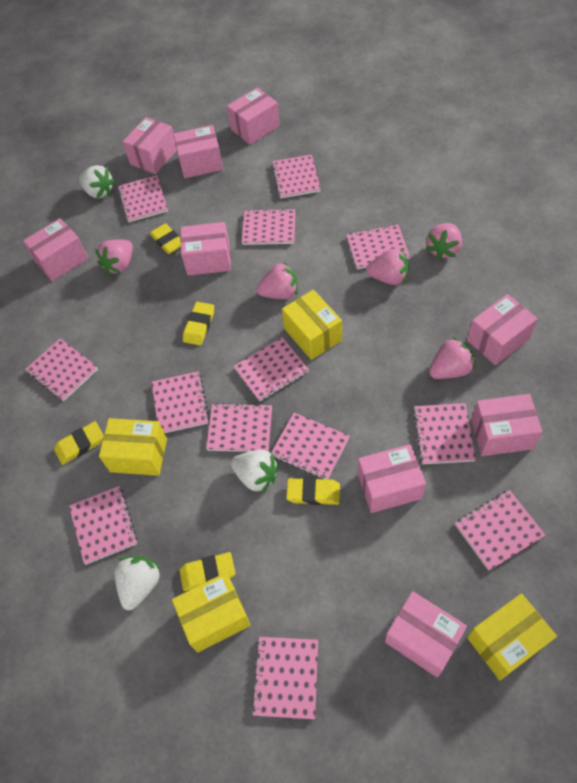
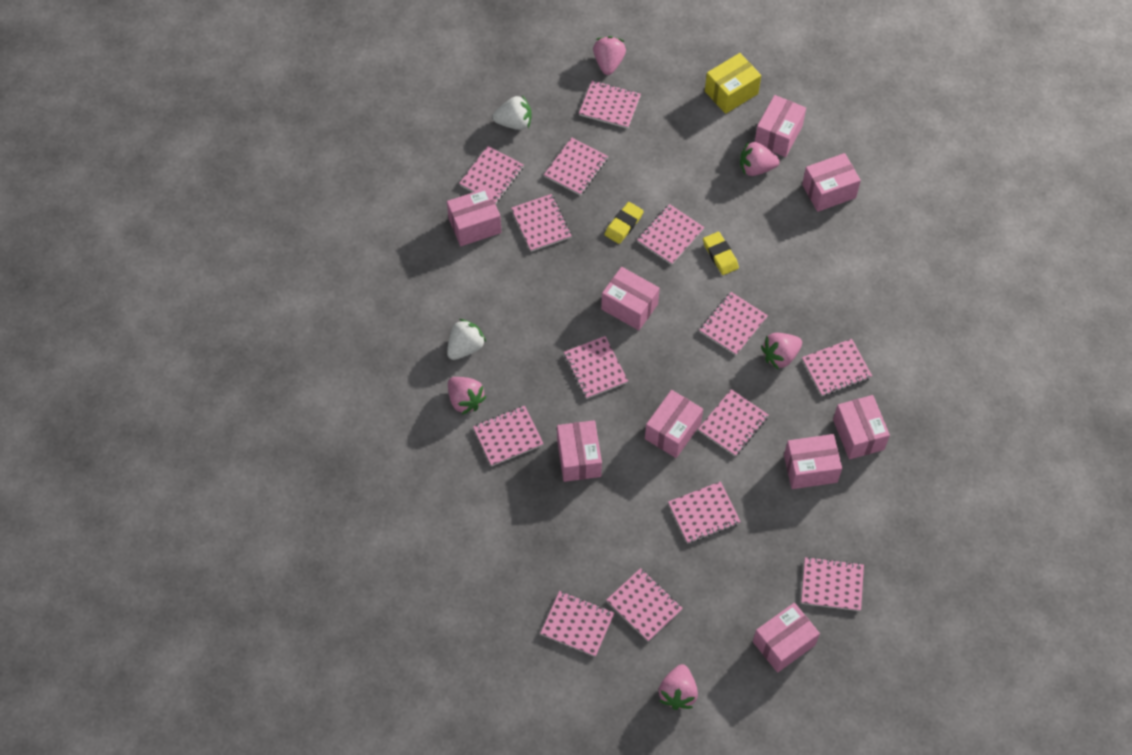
pink notebook: [25,338,98,401] [69,486,137,565] [118,175,168,222] [152,371,209,433] [206,403,272,452] [234,337,309,401] [242,208,296,245] [251,637,318,719] [271,413,350,479] [272,155,321,199] [347,224,410,269] [413,403,476,464] [455,490,545,571] = 13 -> [459,146,524,204] [473,406,544,466] [511,194,571,252] [540,591,614,657] [544,137,608,196] [564,336,628,399] [579,80,641,129] [606,568,683,642] [637,204,704,265] [668,481,741,544] [698,389,769,456] [700,292,768,355] [801,557,864,611] [802,339,872,396] = 14
white strawberry: [79,165,115,198] [115,556,161,610] [231,450,279,494] = 3 -> [447,319,486,360] [492,95,532,130] = 2
yellow box: [99,418,167,476] [172,573,251,652] [282,290,342,360] [467,593,557,680] = 4 -> [705,53,761,114] = 1
yellow eraser: [54,421,104,465] [150,223,181,254] [180,552,235,591] [183,302,214,345] [286,478,340,505] = 5 -> [605,202,644,244] [703,232,739,275] = 2

